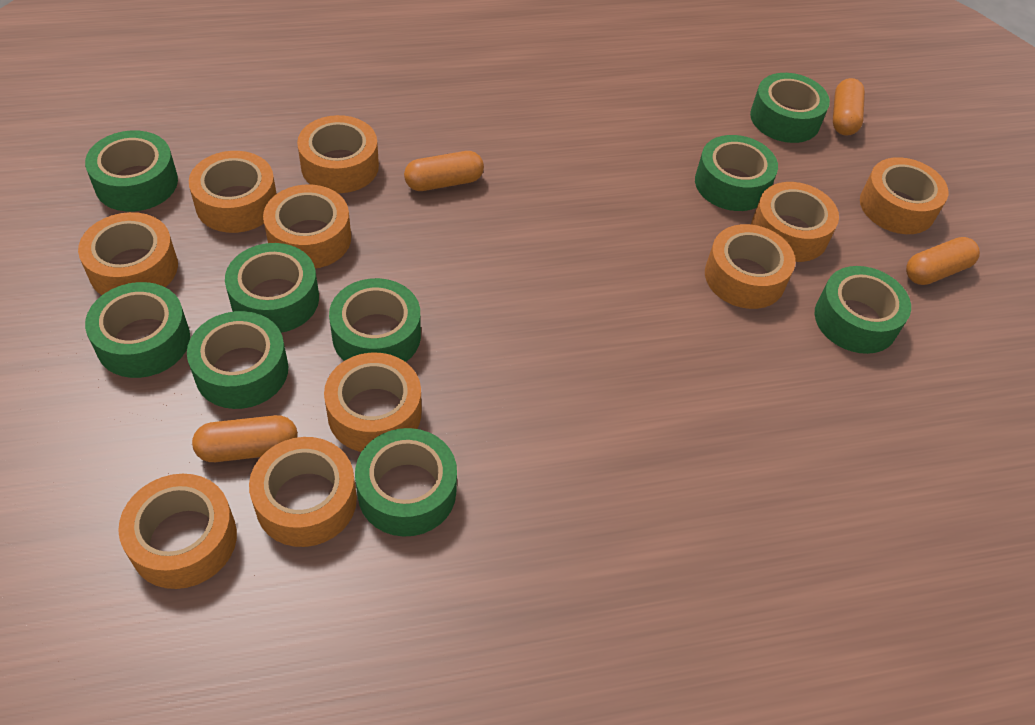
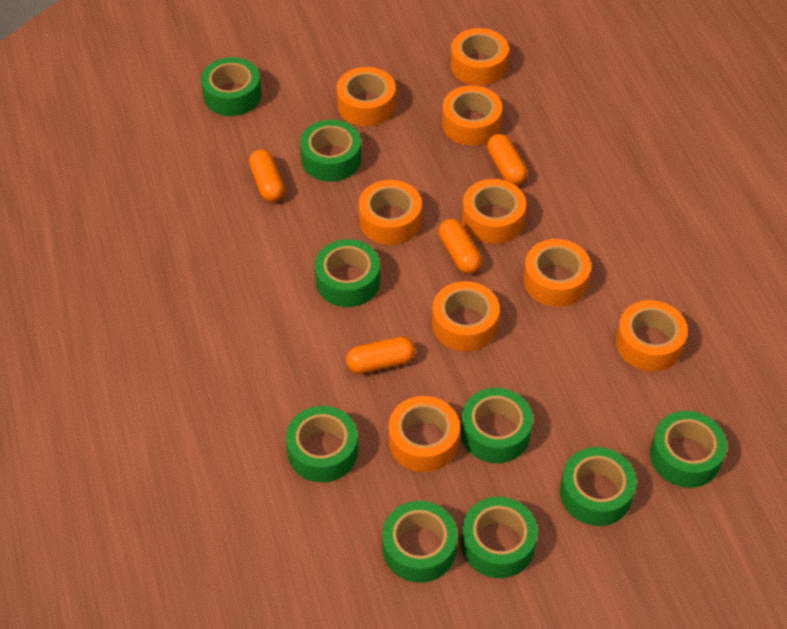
orange tape: [78,212,178,295] [118,474,237,589] [189,151,277,233] [249,437,357,547] [263,185,351,269] [297,115,379,193] [324,353,421,452] [705,224,795,309] [751,182,839,262] [860,157,948,234] = 10 -> [337,67,395,126] [359,180,422,245] [388,396,460,472] [432,281,500,352] [442,85,502,146] [450,28,509,86] [462,179,526,244] [523,239,591,307] [616,300,688,371] = 9

